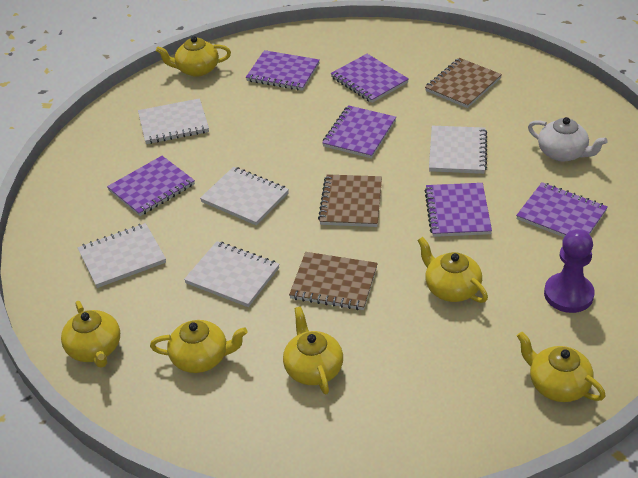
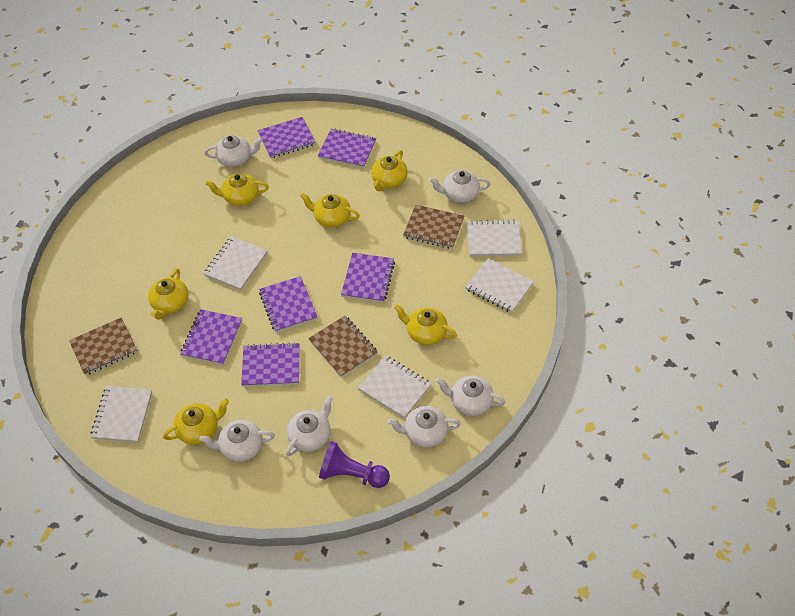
white teapot: [528,117,608,161] = 1 -> [199,420,275,462] [204,135,263,167] [286,396,333,456] [388,406,461,448] [429,170,490,203] [436,376,505,416] = 6

